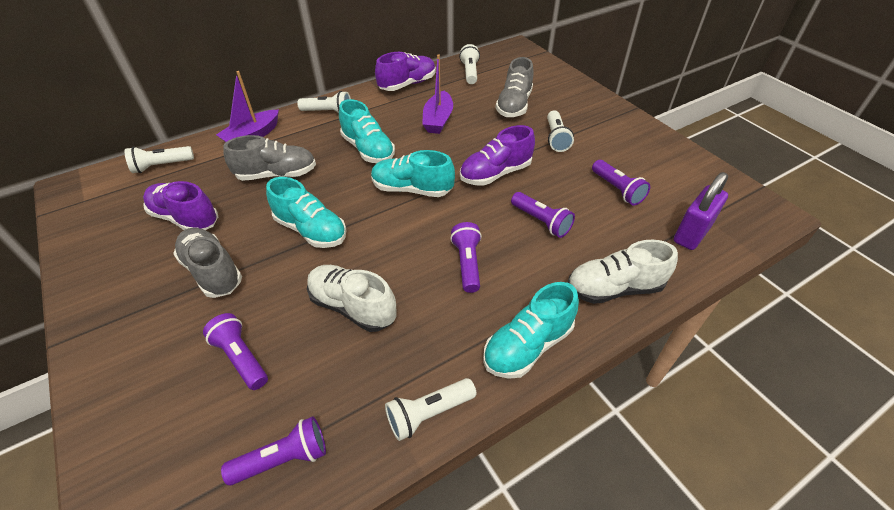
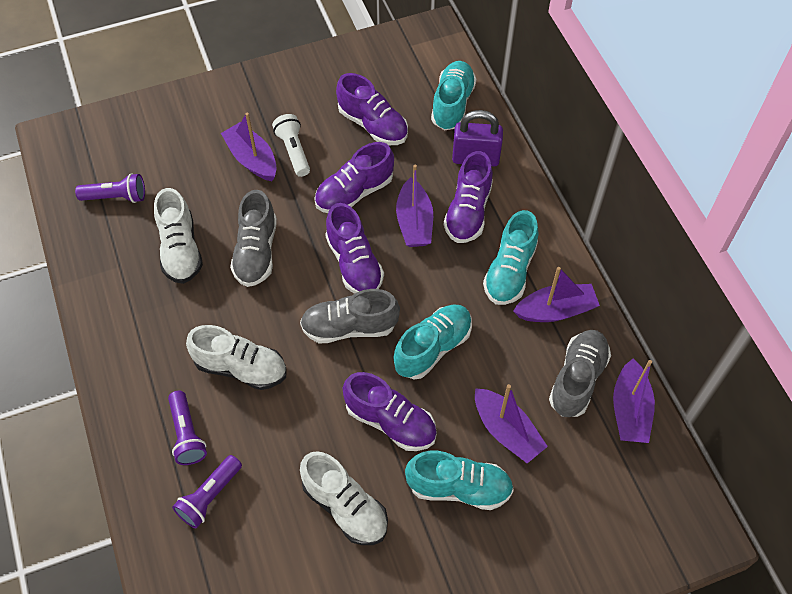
purple boat: [216,71,279,142] [422,54,453,134] = 2 -> [221,113,277,181] [396,164,433,247] [475,384,548,463] [513,267,600,322] [613,359,655,443] = 5
purple flashlight: [203,313,268,390] [221,416,326,485] [450,222,482,293] [511,192,575,238] [592,160,650,206] = 5 -> [75,173,145,203] [168,391,207,465] [172,455,242,528] = 3
purple shoe: [143,181,218,230] [375,52,436,91] [460,125,535,186] = 3 -> [314,142,394,213] [325,203,384,294] [336,73,408,145] [343,372,437,451] [444,151,493,243] = 5
white flashlight: [124,146,194,173] [298,91,351,113] [385,378,476,441] [459,44,480,84] [547,110,574,152] = 5 -> [272,114,310,177] = 1
white shoe: [307,265,397,332] [568,240,678,304] = 2 -> [154,188,203,284] [186,325,287,390] [300,451,388,545] = 3

